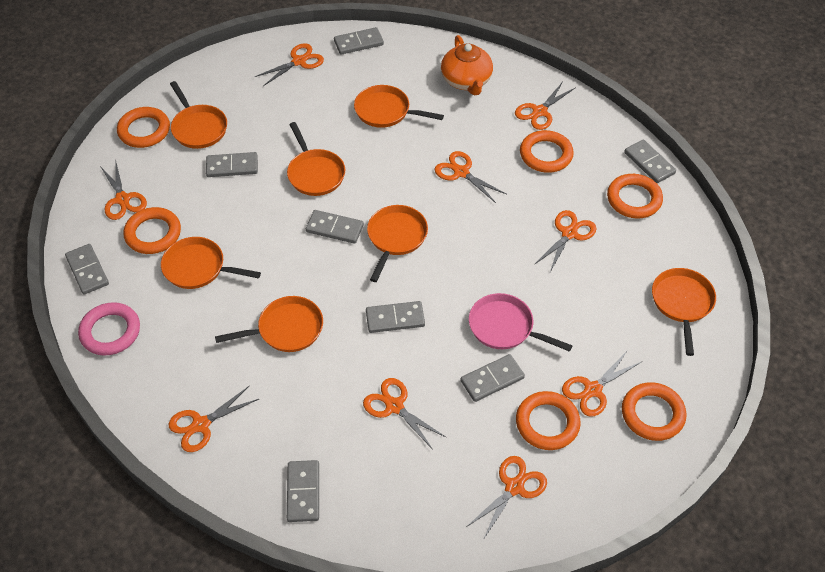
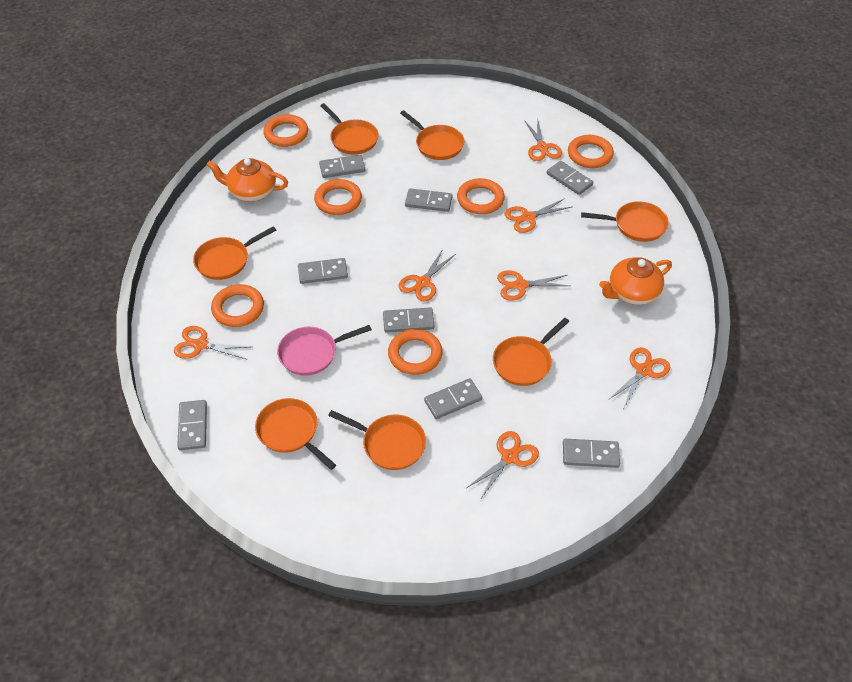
orange scissors: [100,163,147,220] [169,385,259,452] [255,43,324,86] [363,378,447,450] [435,151,507,203] [468,456,547,540] [515,82,575,130] [534,210,596,272] [562,350,641,416] = 9 -> [174,326,251,359] [399,249,456,301] [466,431,539,500] [497,270,570,301] [505,198,572,233] [524,118,562,161] [609,347,670,407] = 7
orange teapot: [441,35,493,95] = 1 -> [207,158,288,202] [599,257,672,305] = 2
pink ring: [78,302,140,356] = 1 -> none = 0

